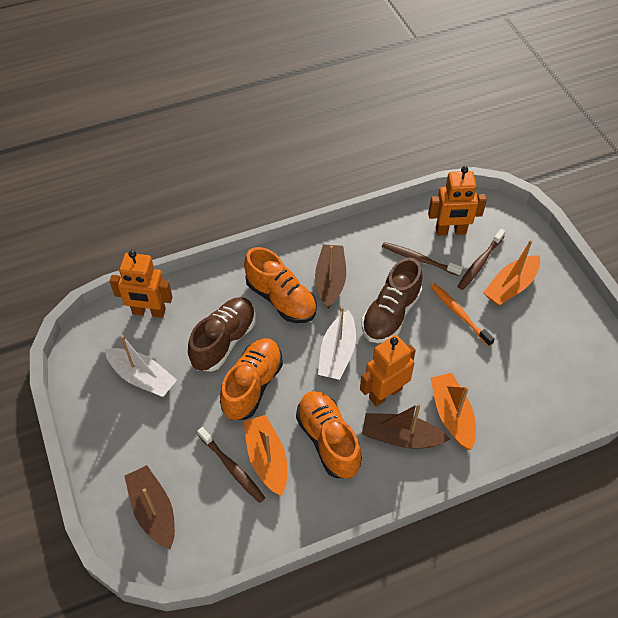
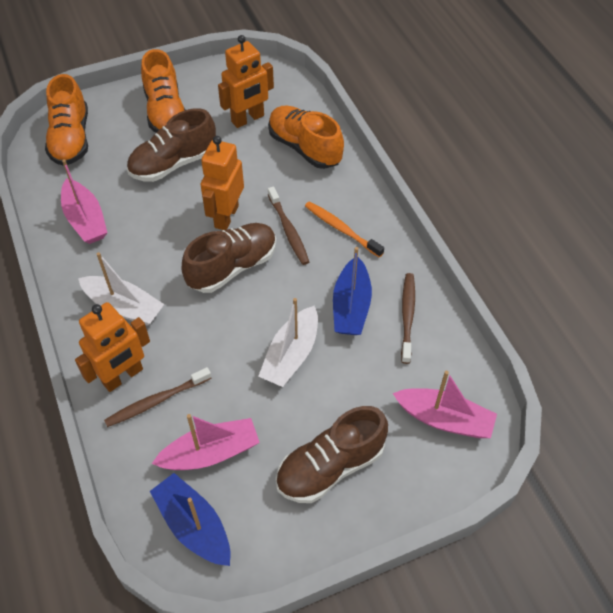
blue boat: none = 0 -> [150,473,231,566] [333,247,372,335] = 2
brown boat: [125,465,175,549] [315,245,346,309] [362,403,450,448] = 3 -> none = 0
brown shoe: [188,297,256,372] [362,258,423,343] = 2 -> [127,108,216,182] [181,223,276,293] [276,406,388,503] = 3
orange boat: [243,415,287,496] [431,373,476,450] [483,240,540,306] = 3 -> none = 0
pink boat: none = 0 -> [61,159,108,244] [152,414,260,470] [393,371,497,438] = 3

